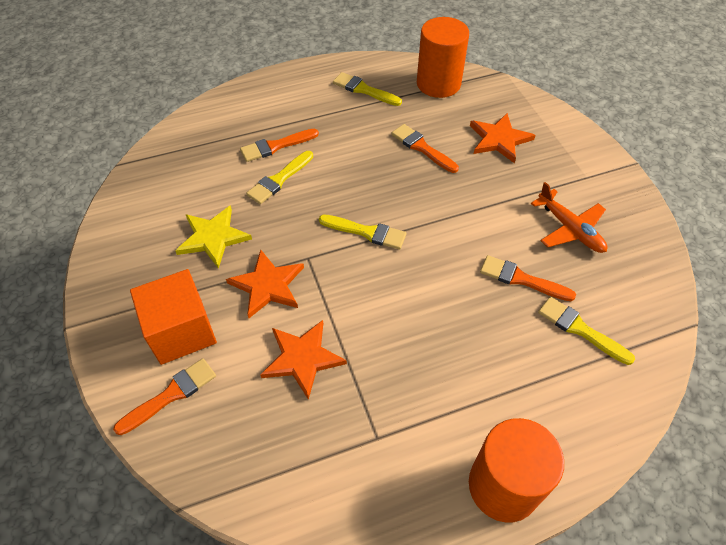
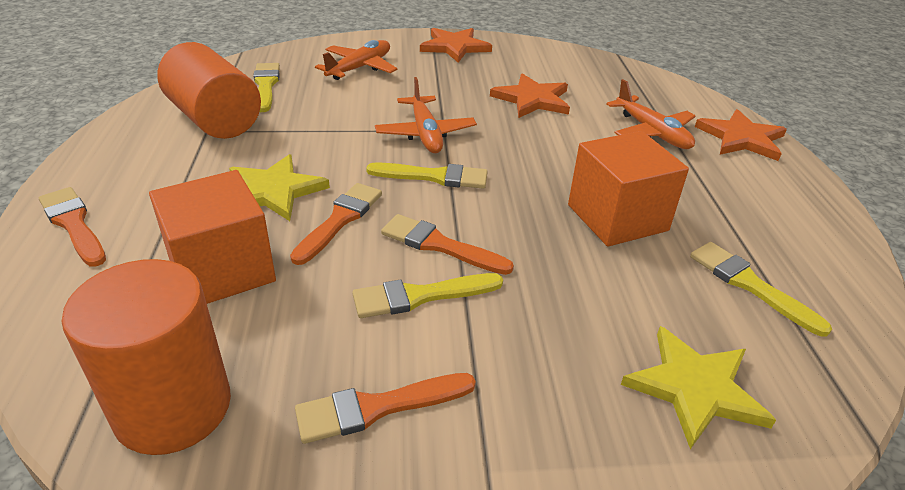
orange cube: [130,269,217,365] = 1 -> [149,170,276,304] [568,131,689,247] = 2
orange plane: [531,182,607,253] = 1 -> [315,40,397,80] [375,77,477,153] [606,79,695,149] = 3
yellow star: [175,205,252,269] = 1 -> [229,154,330,221] [621,326,776,449] = 2

